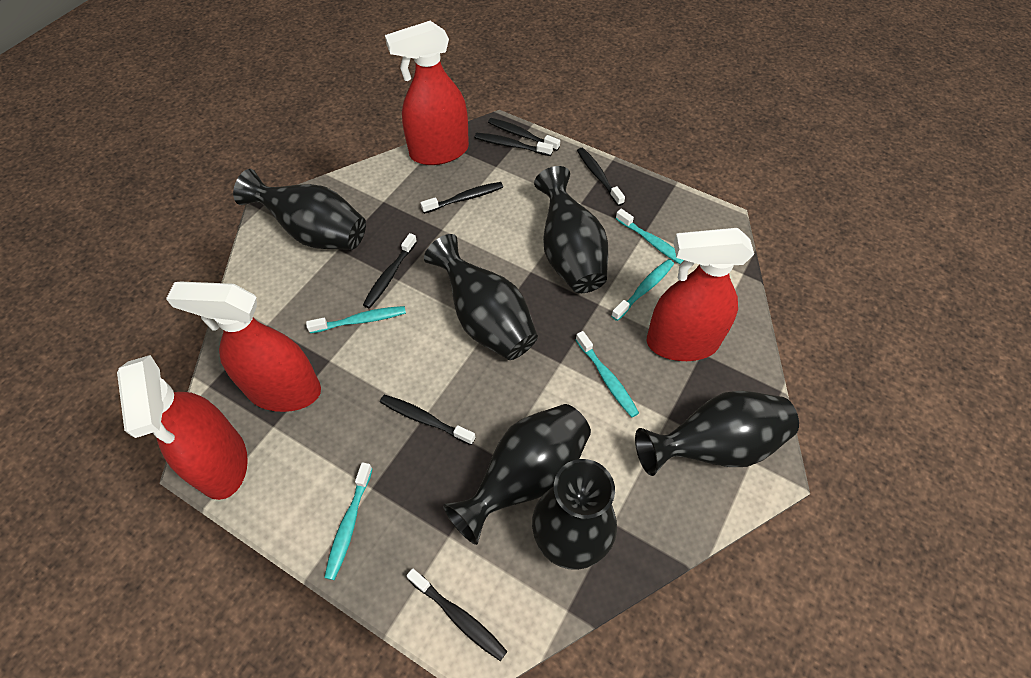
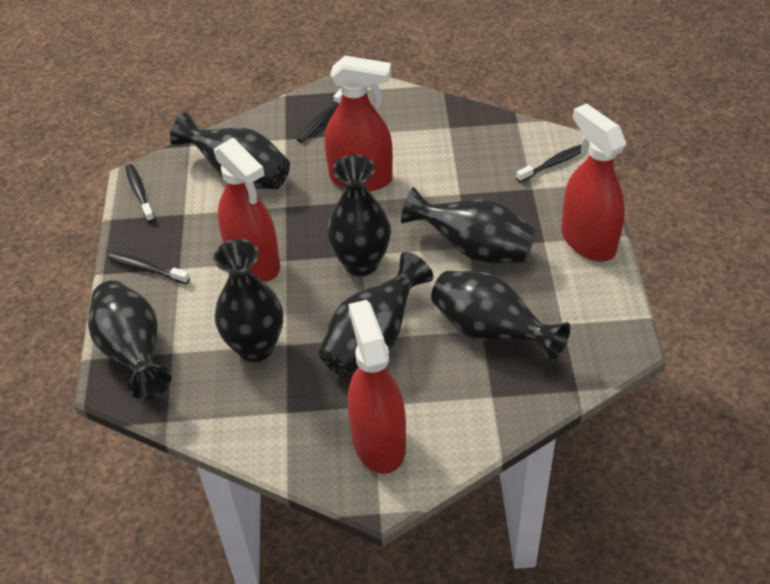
black toothbrush: [363,233,417,309] [380,395,475,445] [406,568,508,661] [420,182,503,214] [475,133,553,156] [488,118,560,151] [577,148,625,206] = 7 -> [108,252,190,284] [126,164,155,222] [297,89,342,143] [516,144,582,183] = 4
black vase: [233,169,366,250] [424,234,538,360] [443,404,591,545] [532,459,617,570] [534,166,608,293] [635,391,799,476] = 6 -> [88,280,171,399] [170,113,290,189] [213,239,283,362] [319,252,433,377] [327,155,391,276] [401,187,536,264] [431,271,570,362] = 7
turquoise toothbrush: [306,306,406,333] [324,462,373,580] [576,331,639,417] [611,259,674,321] [616,209,684,264] = 5 -> none = 0

